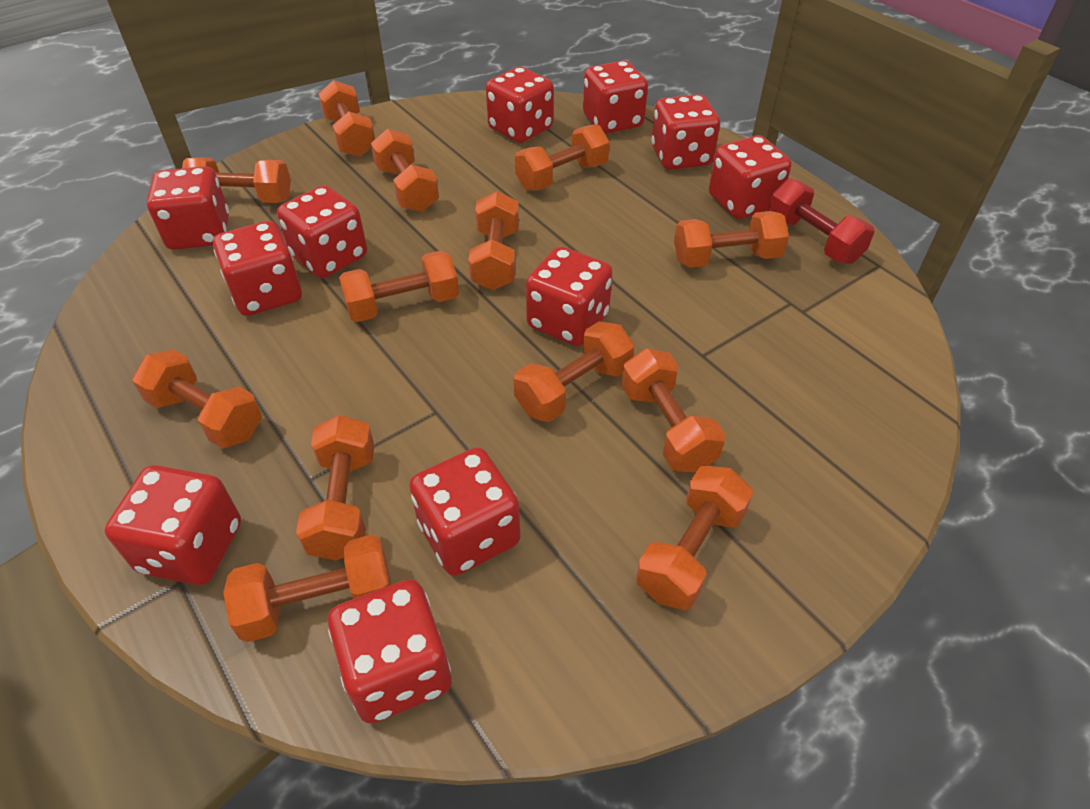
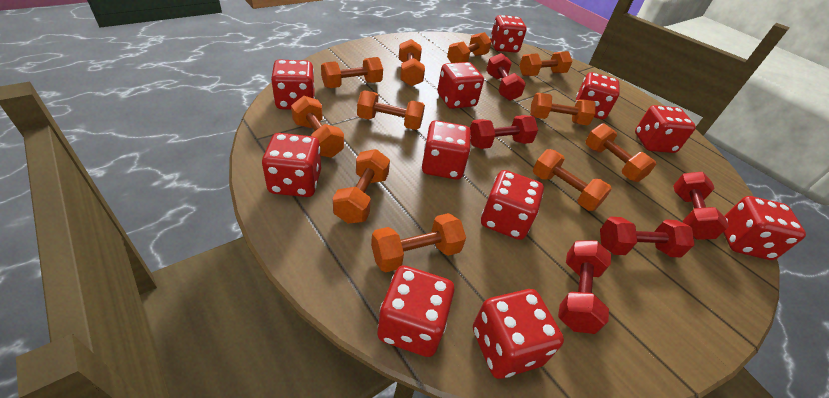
orange dumbbell: [132,349,262,449] [182,157,291,203] [223,534,392,642] [296,415,374,561] [318,80,375,157] [339,250,459,322] [371,129,439,212] [468,191,519,290] [514,321,634,422] [515,124,610,191] [621,348,725,472] [636,466,753,610] [674,211,789,268] = 13 -> [291,96,344,158] [321,57,383,88] [333,149,390,224] [357,91,425,130] [371,213,466,272] [399,39,425,86] [447,32,492,63] [519,51,573,76] [530,93,596,126] [533,149,612,211] [585,123,656,182] = 11
red dumbbell: [767,178,875,264] = 1 -> [470,115,538,149] [486,53,526,101] [558,240,611,334] [600,217,695,258] [673,172,729,240] = 5

